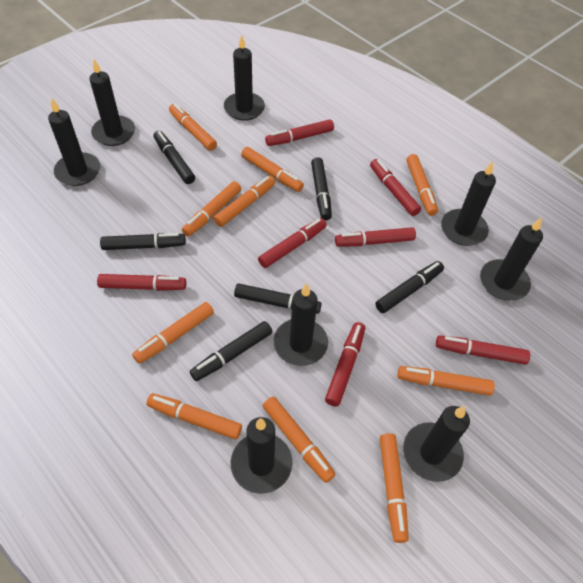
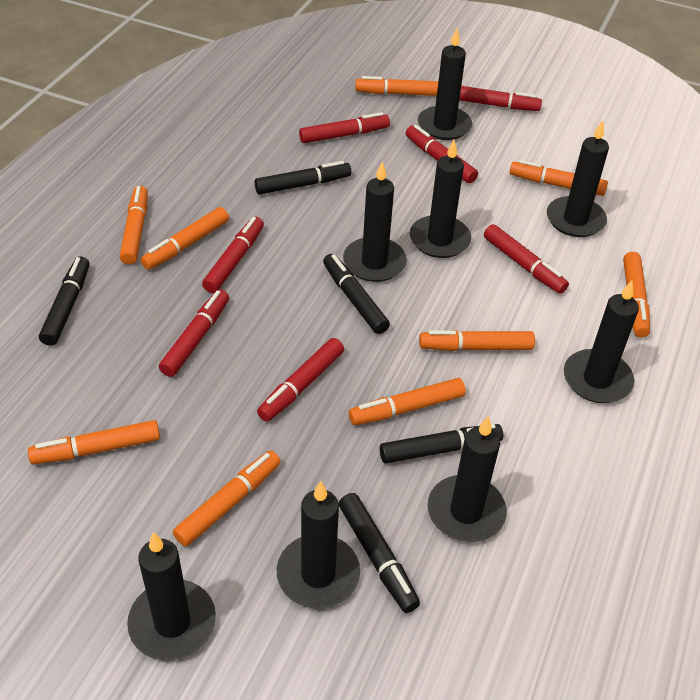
black marker: [100,233,186,250] [154,131,195,184] [190,321,272,381] [234,283,322,314] [311,157,332,220] [375,261,444,313] = 6 -> [39,257,90,346] [255,161,351,194] [323,254,390,334] [339,493,420,613] [380,424,503,464] = 5
orange marker: [132,302,214,364] [146,393,242,440] [169,104,217,151] [182,181,241,237] [214,176,275,227] [241,147,304,192] [263,397,335,483] [380,433,409,543] [397,366,495,396] [406,154,438,216] = 10 -> [28,420,160,464] [120,186,148,265] [141,207,229,270] [173,450,281,547] [349,378,466,425] [355,76,438,96] [419,330,535,351] [510,160,608,196] [623,252,650,337] = 9

